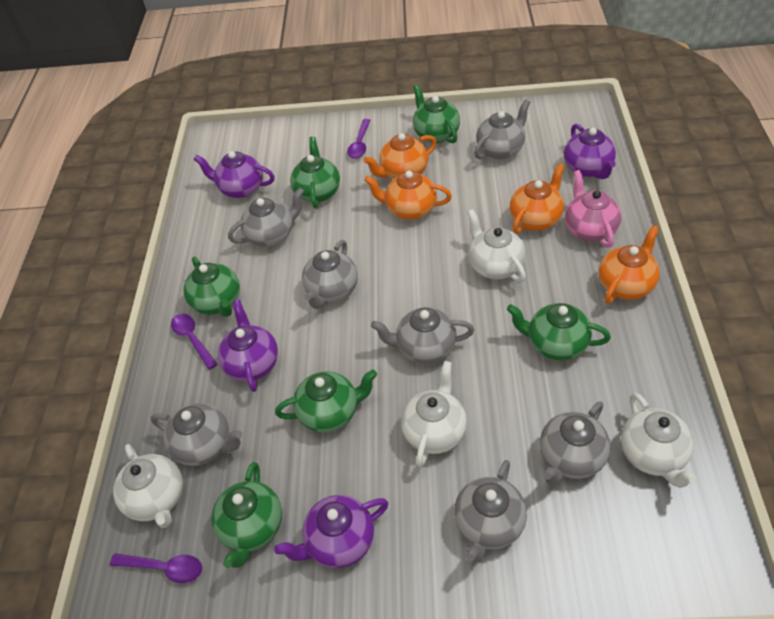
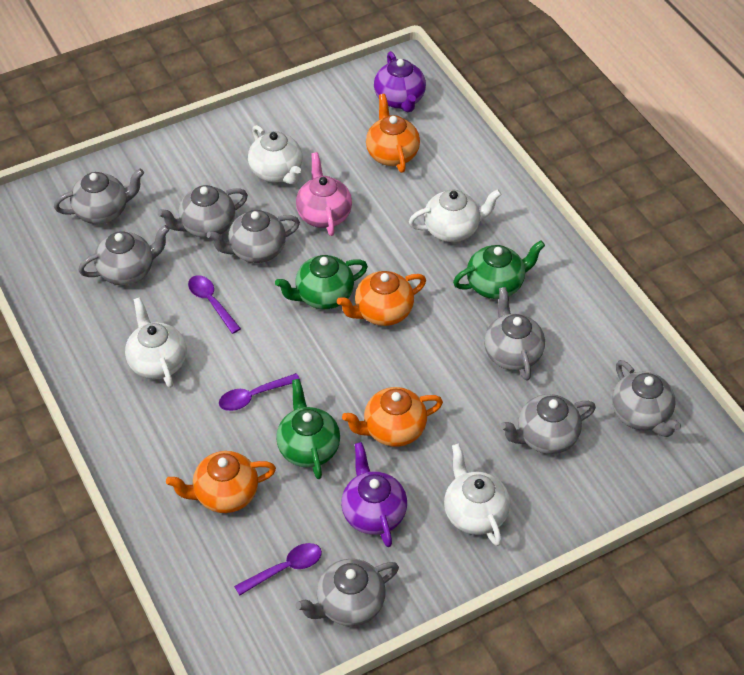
green teapot: [183,257,240,317] [211,462,282,568] [275,369,377,432] [290,137,340,208] [413,84,460,143] [507,303,611,361] = 6 -> [275,255,368,309] [276,379,340,479] [453,240,545,299] = 3
grey teapot: [151,403,242,466] [228,188,304,247] [302,240,358,309] [371,307,474,364] [454,460,527,563] [474,99,530,160] [540,401,611,485] = 7 -> [54,169,144,224] [78,225,170,285] [158,185,248,238] [207,210,300,263] [296,559,399,626] [484,287,545,380] [500,394,596,454] [612,360,681,437] = 8
purple teapot: [194,151,275,198] [218,299,278,392] [274,495,388,568] [564,123,616,179] = 4 -> [341,442,407,547] [374,51,426,112] = 2

